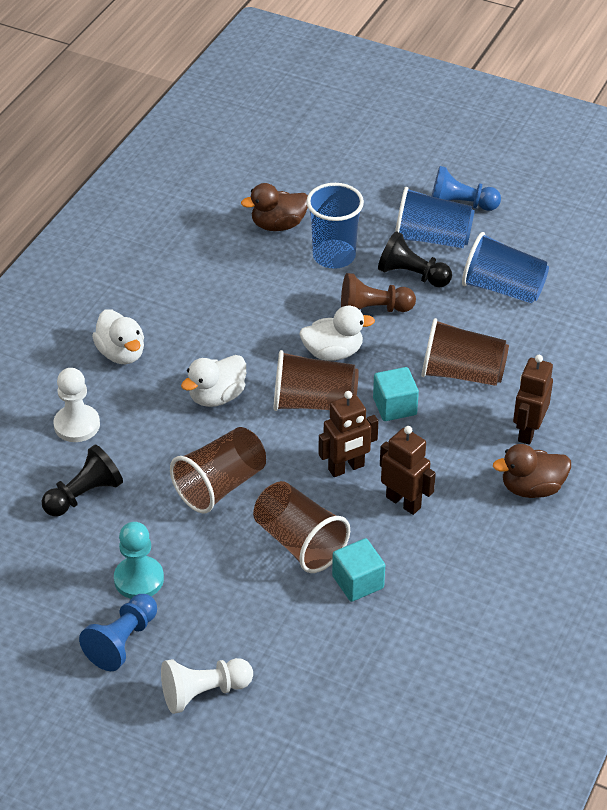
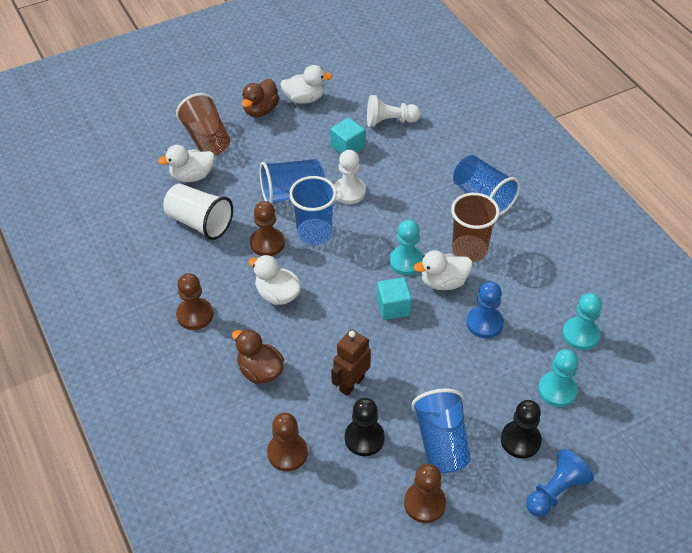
blue cup: [306,183,364,269] [395,187,475,248] [462,232,549,303] = 3 -> [260,159,325,204] [289,176,337,245] [411,389,471,473] [453,155,520,216] = 4
brown cup: [170,427,266,513] [253,481,350,573] [273,350,359,411] [421,318,509,386] = 4 -> [176,93,230,156] [451,193,500,262] = 2
brown pawn: [341,273,416,312] = 1 -> [176,273,213,330] [250,201,285,256] [267,413,308,471] [404,464,446,523] = 4
brown robot: [319,391,378,477] [380,426,436,515] [513,355,553,445] = 3 -> [331,330,371,396] = 1
turquoise pawn: [114,522,164,599] = 1 -> [389,220,423,275] [538,349,579,407] [562,293,602,350] = 3
white cup: none = 0 -> [163,184,233,240] = 1
white duck: [92,309,144,364] [181,355,246,407] [299,306,375,361] = 3 -> [158,145,214,182] [248,255,301,305] [280,65,332,104] [414,250,472,290] = 4

